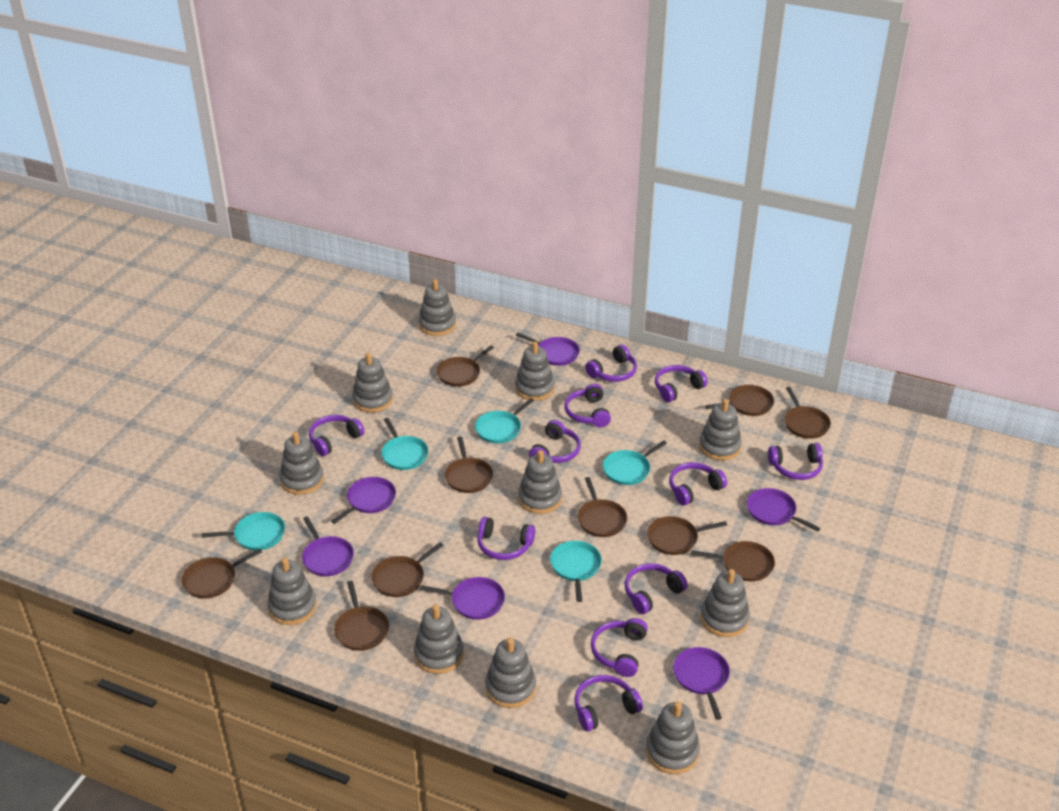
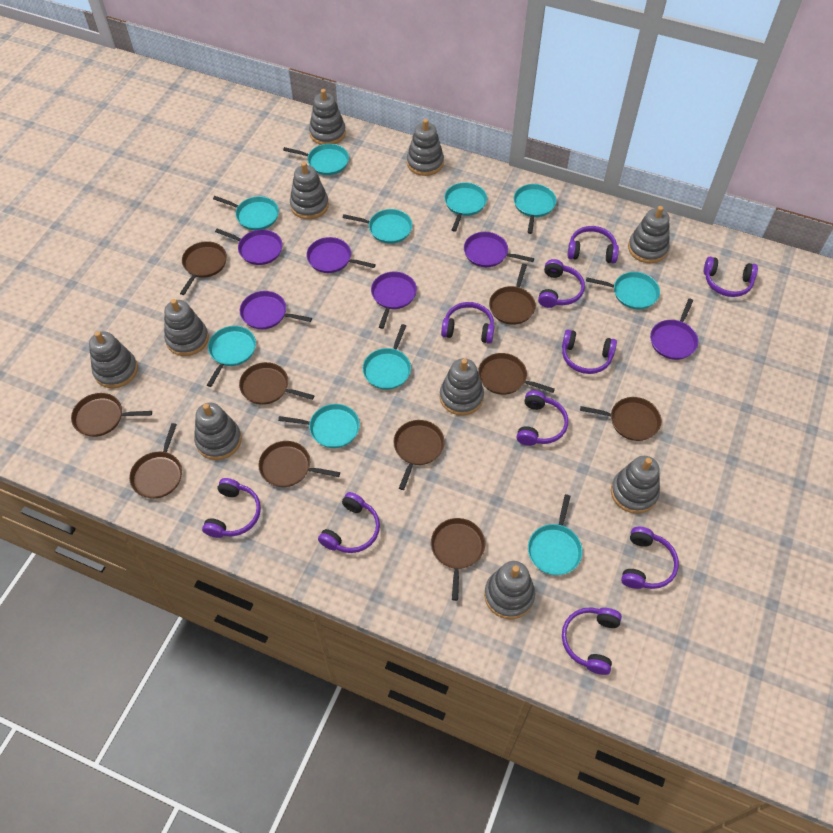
grey stacking toy: [267,557,317,625] [280,432,324,495] [352,353,393,413] [414,604,464,674] [419,279,456,336] [485,637,536,708] [515,341,555,401] [518,450,562,514] [646,701,700,774] [699,399,742,460] [700,569,750,637] = 11 -> [89,331,138,388] [164,299,209,356] [194,403,242,460] [290,162,329,219] [309,89,346,145] [407,119,444,176] [440,358,484,416] [484,561,535,619] [611,456,660,514] [628,206,670,263] = 10
purple headphones: [309,415,364,456] [477,517,535,560] [529,420,581,463] [564,384,611,427] [574,675,643,731] [585,345,637,382] [591,618,648,677] [625,563,688,614] [655,365,708,402] [669,462,727,506] [768,443,823,480] = 11 -> [202,478,261,538] [318,492,380,553] [441,302,495,344] [517,390,568,446] [538,259,585,308] [562,329,617,374] [562,607,622,675] [568,226,619,263] [621,527,679,589] [704,257,758,297] = 10
turquoise pan: [202,512,285,551] [381,418,428,470] [475,398,534,443] [550,541,602,602] [603,441,667,485] = 5 -> [207,326,256,387] [213,196,279,230] [278,404,360,448] [283,144,349,175] [343,209,413,244] [363,324,411,390] [444,182,487,232] [514,184,556,234] [528,494,583,575] [586,272,660,309] = 10

